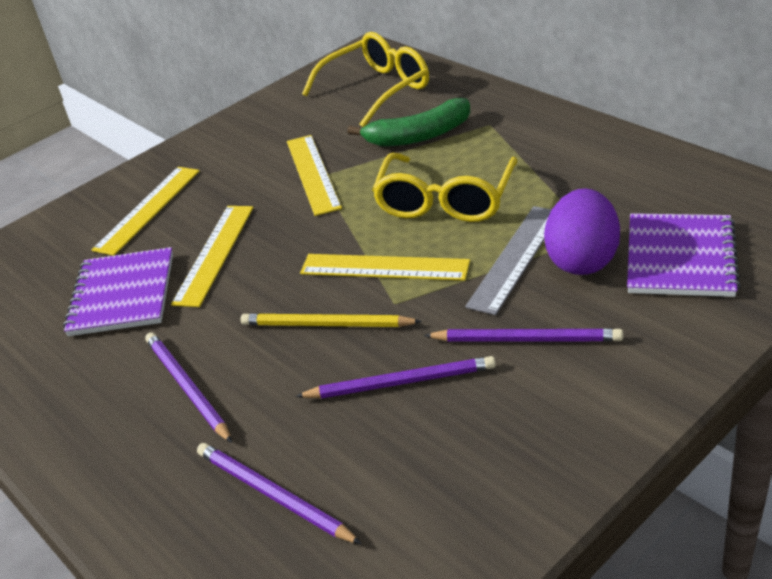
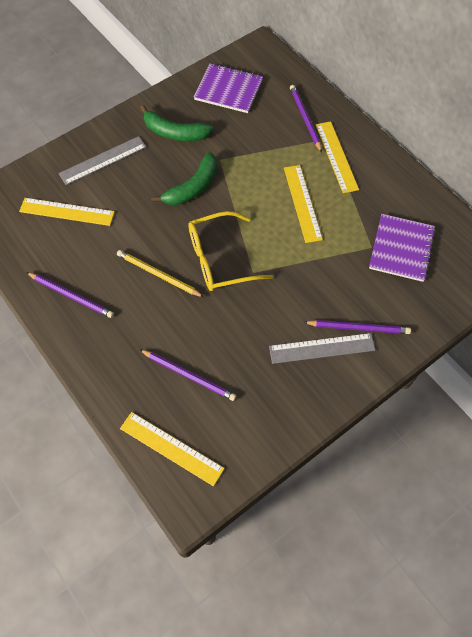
green banana: [347,98,470,147] = 1 -> [140,105,213,141] [151,152,217,205] = 2
grey ruler: [465,206,552,315] = 1 -> [59,136,146,185] [269,333,375,364] = 2
purple egg: [544,189,620,275] = 1 -> none = 0
yellow glasses: [302,32,429,127] [372,153,517,222] = 2 -> [188,211,273,291] = 1

